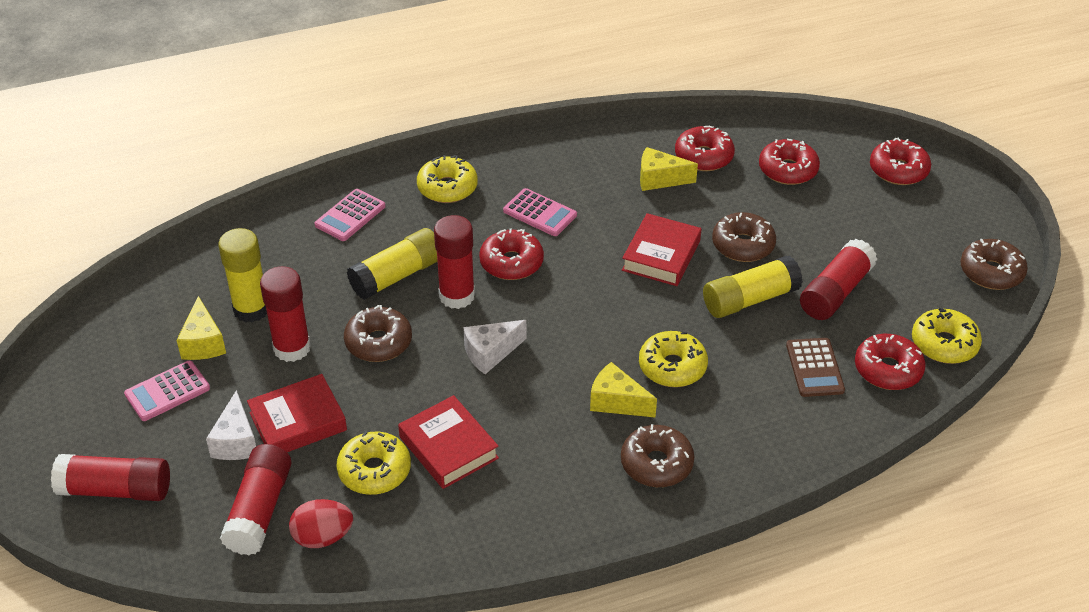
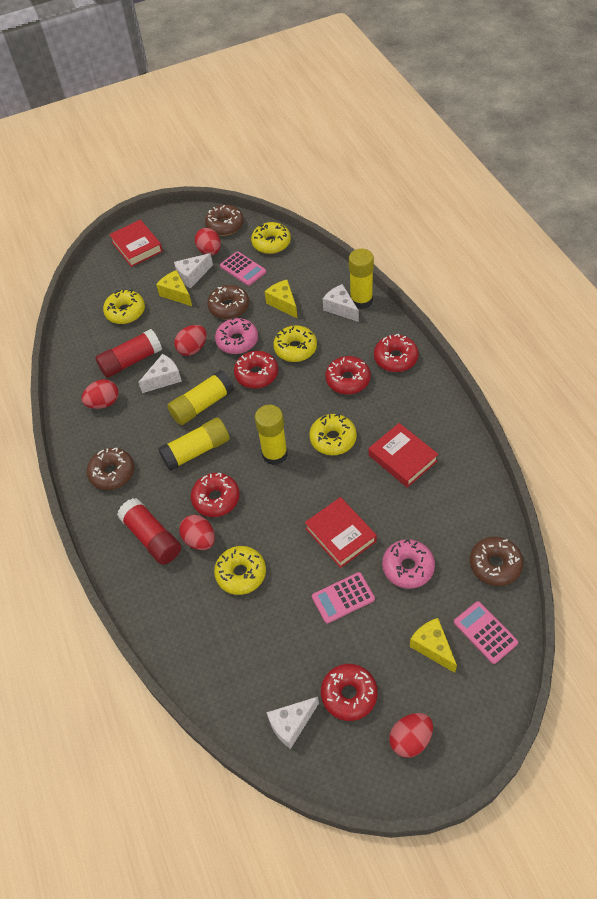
brown calculator: [786,338,845,397] = 1 -> none = 0
pink donut: none = 0 -> [215,318,258,354] [382,539,435,589] = 2
red egg: [289,499,353,548] = 1 -> [81,379,118,409] [174,325,207,356] [179,515,215,550] [195,228,221,255] [389,713,433,758] = 5
red glue stick: [51,454,170,501] [220,444,292,555] [260,266,311,362] [434,215,475,309] [800,239,877,320] = 5 -> [95,329,162,378] [117,498,181,565] = 2
white cheese: [206,390,256,460] [463,320,527,374] = 2 -> [138,354,182,393] [174,253,213,288] [266,697,319,749] [323,284,359,322] = 4
yellow donut: [337,431,411,495] [417,155,478,203] [639,331,708,387] [912,308,982,364] = 4 -> [103,289,145,324] [214,546,266,595] [251,222,291,254] [273,325,317,362] [309,414,357,455] = 5
yellow glue stick: [218,228,267,322] [347,228,438,300] [703,256,803,318] = 3 -> [158,418,230,471] [167,370,234,425] [255,405,288,465] [349,249,374,309] = 4

